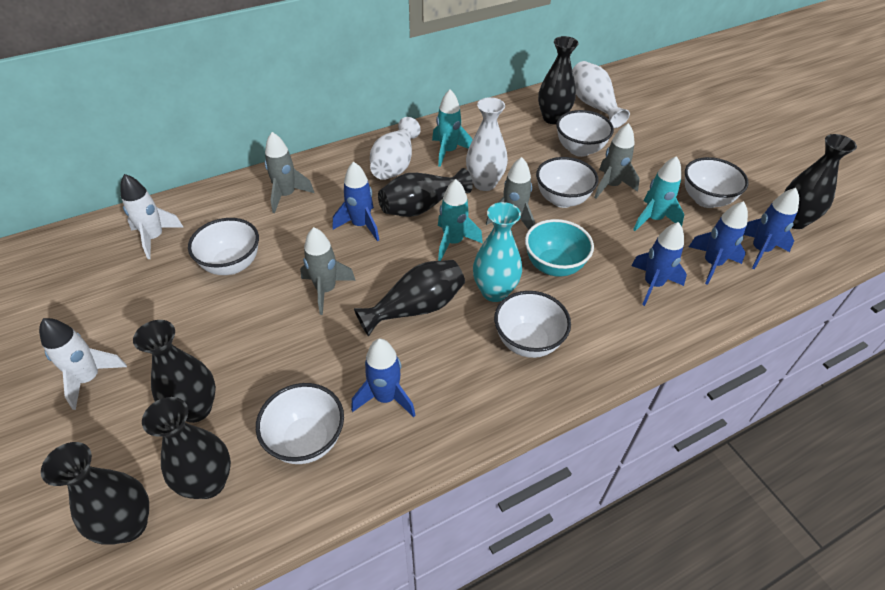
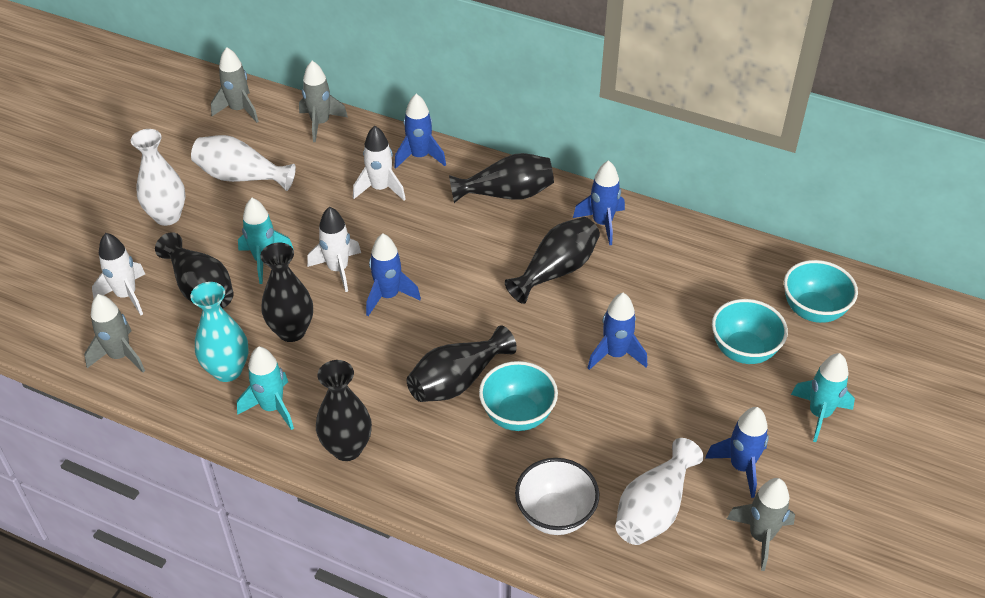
black vase: [41,442,149,544] [133,320,216,423] [142,397,231,499] [354,260,465,336] [378,168,473,217] [538,36,579,124] [785,134,857,229] = 7 -> [155,232,233,308] [260,243,313,342] [316,360,372,461] [407,325,517,402] [449,153,554,203] [505,217,600,304] = 6
turquoise bowl: [525,219,594,277] = 1 -> [479,361,558,431] [712,299,788,364] [784,260,858,323] = 3
white bowl: [188,218,259,275] [256,383,344,464] [494,291,571,358] [536,157,598,208] [556,110,614,157] [685,157,749,208] = 6 -> [515,458,599,535] = 1
white rocket: [39,318,127,410] [120,174,184,259] = 2 -> [92,233,145,315] [307,207,361,292] [353,126,406,201] = 3

